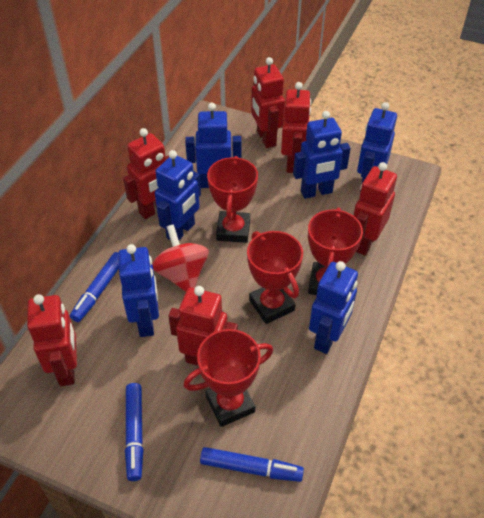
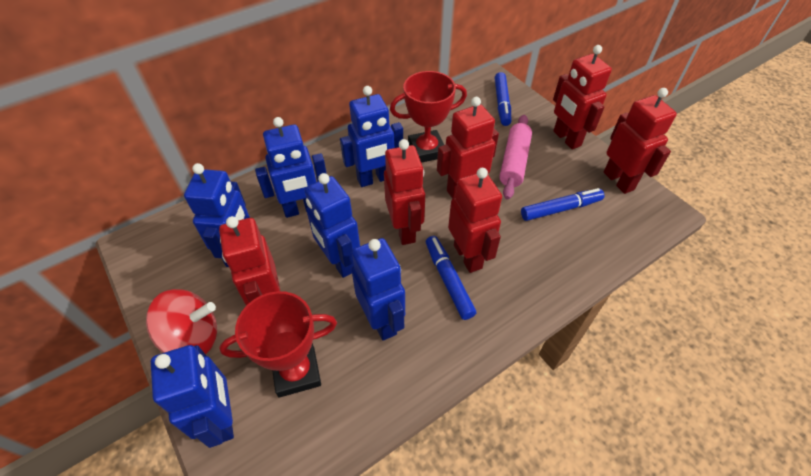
pink rolling pin: none = 0 -> [499,115,532,200] = 1
red trophy: [184,329,273,427] [207,156,258,243] [247,231,303,324] [308,208,363,295] = 4 -> [219,291,337,398] [390,71,467,163] = 2

